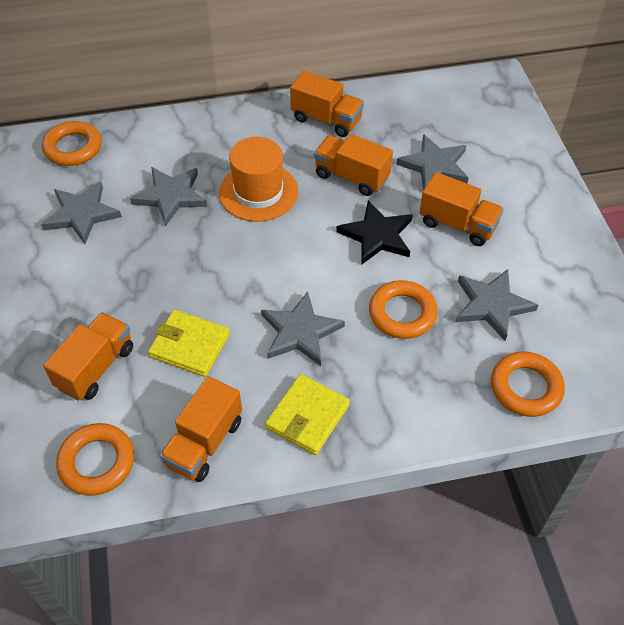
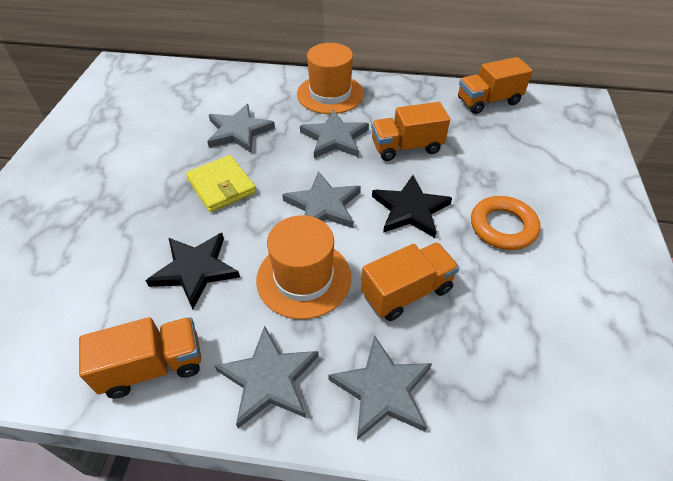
black star: [336,200,413,265] = 1 -> [146,233,240,309] [372,175,452,238] = 2
orange hat: [219,137,298,222] = 1 -> [256,215,351,319] [297,43,364,114] = 2
orange ring: [42,121,102,166] [56,423,134,496] [369,280,438,339] [491,352,565,417] = 4 -> [471,196,540,250] = 1
orange truck: [43,312,133,401] [160,376,242,482] [290,71,364,137] [314,134,393,196] [419,172,504,246] = 5 -> [79,317,201,399] [361,242,459,321] [371,102,450,161] [458,57,533,114] = 4
yellow wallet: [148,310,230,377] [265,374,350,455] = 2 -> [186,155,256,212] = 1

